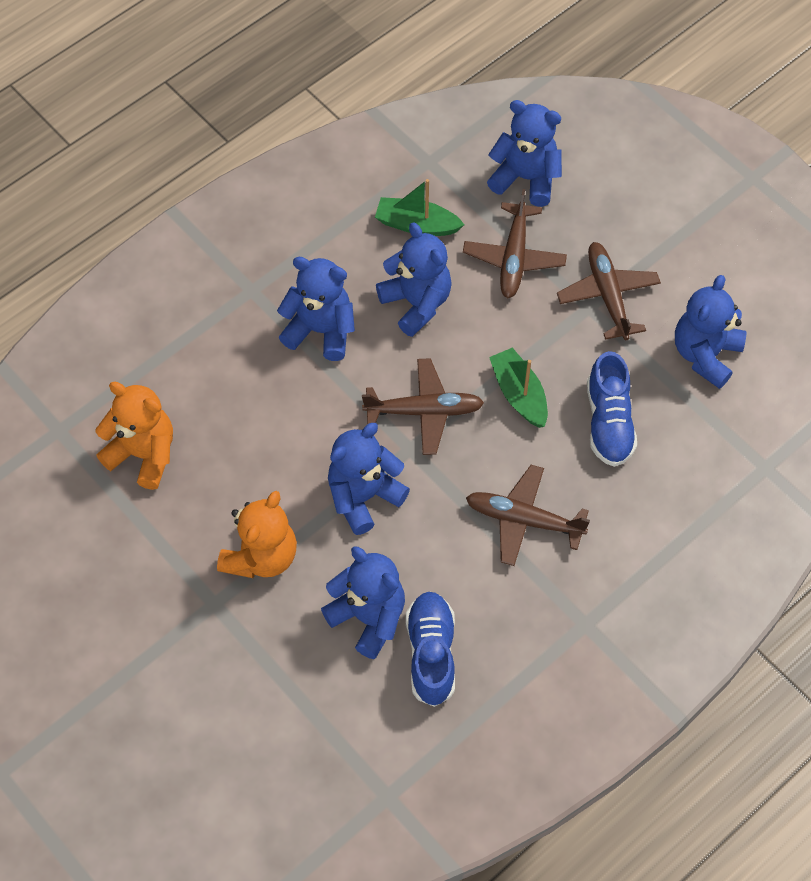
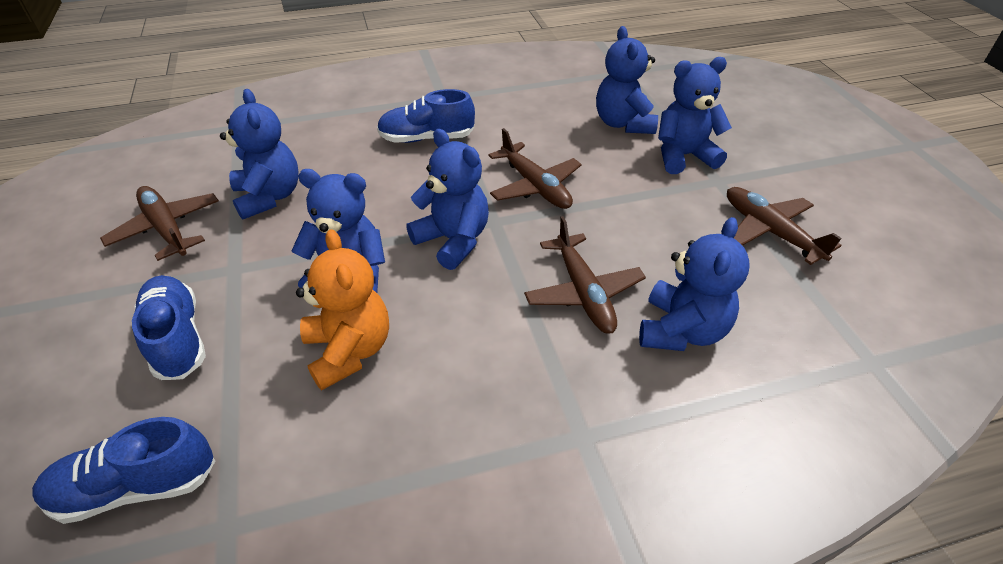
blue shoe: [406,592,455,707] [587,351,637,467] = 2 -> [32,417,215,524] [132,275,206,380] [377,89,475,143] = 3
green boat: [375,179,465,236] [489,347,548,428] = 2 -> none = 0
orange teddy bear: [95,382,173,490] [217,491,297,578] = 2 -> [296,229,389,390] = 1

